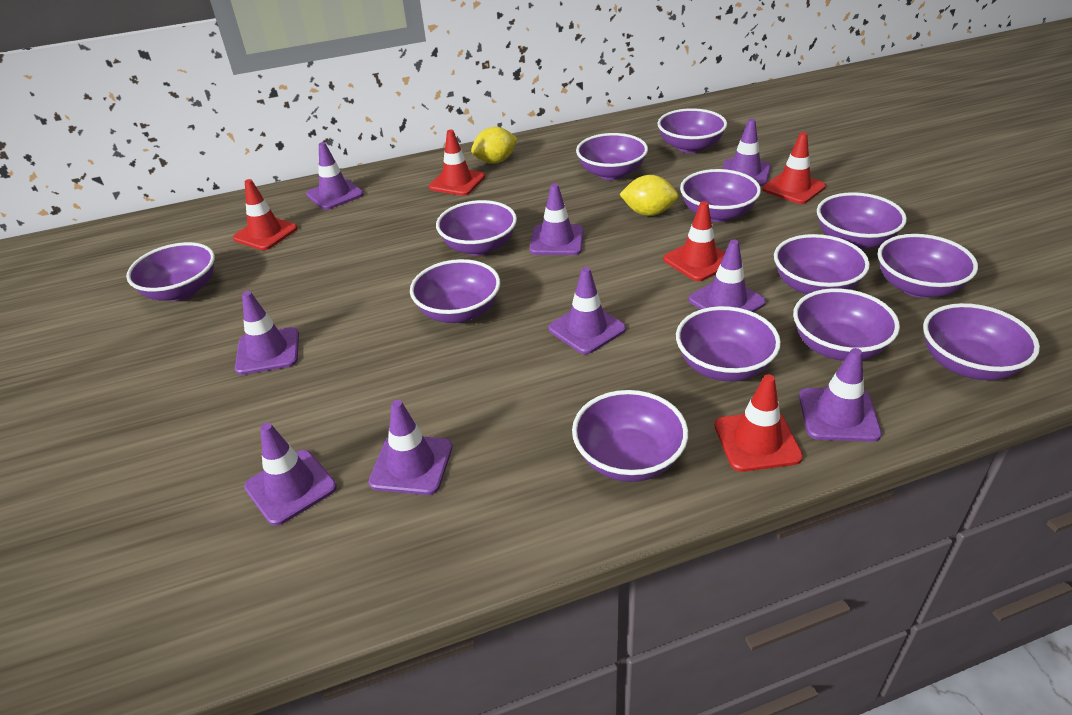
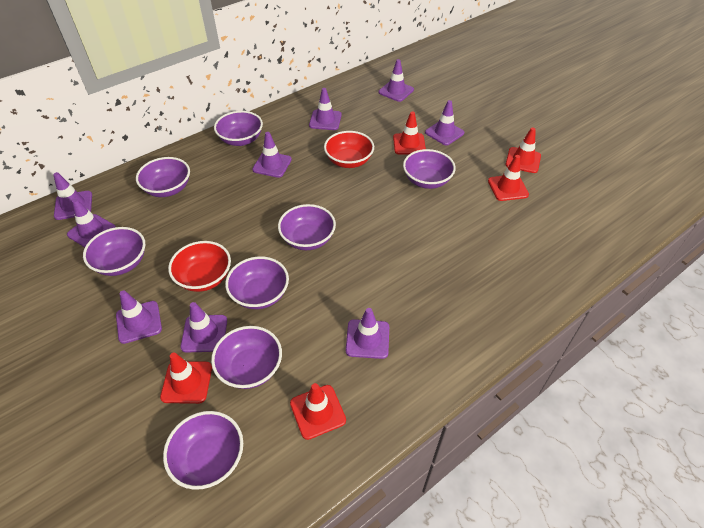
purple bowl: [126,242,215,301] [410,259,500,323] [436,200,517,256] [572,390,688,482] [576,133,648,180] [658,108,727,153] [676,306,781,381] [680,169,761,222] [774,234,870,295] [793,288,900,361] [817,192,907,250] [878,234,978,298] [923,303,1040,380] = 13 -> [83,227,145,276] [136,157,190,197] [163,411,243,490] [211,326,282,389] [214,111,263,146] [225,256,289,309] [278,204,336,250] [403,149,456,189] = 8
red bowl: none = 0 -> [168,241,231,292] [324,131,374,168] = 2
yellow lemon: [471,127,518,164] [619,175,678,216] = 2 -> none = 0

